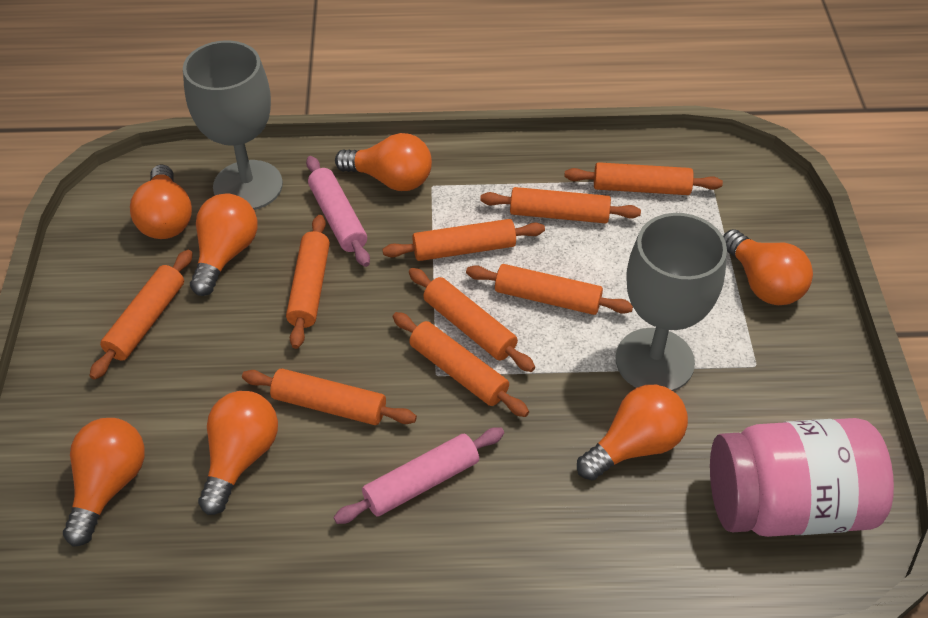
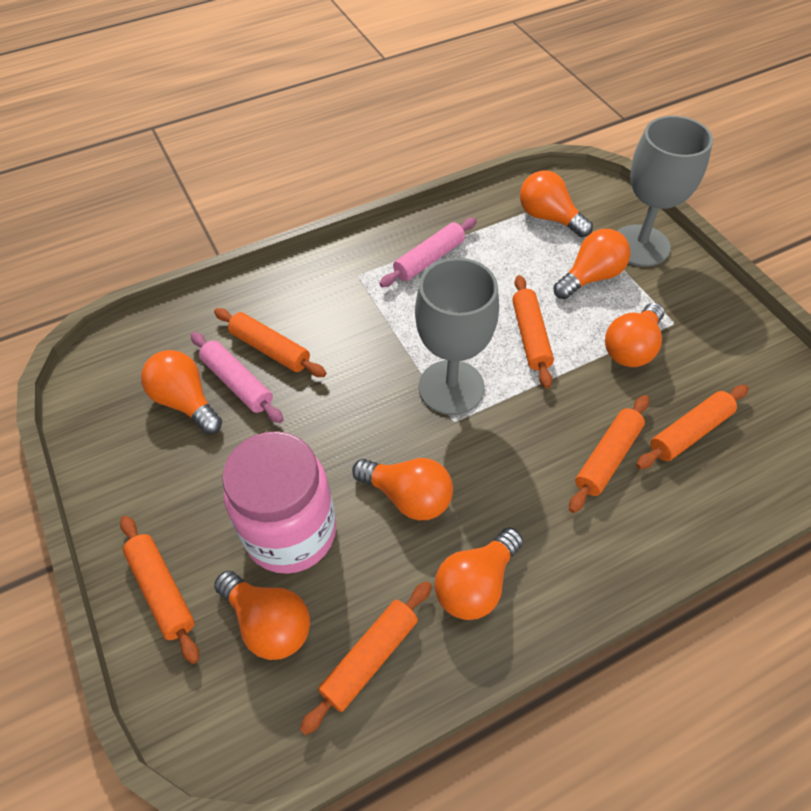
orange rolling pin: [90,250,193,380] [242,369,417,425] [286,215,330,349] [382,219,545,261] [393,312,529,417] [409,268,535,372] [466,264,633,315] [480,187,641,223] [564,162,723,195] = 9 -> [120,516,199,664] [214,308,326,377] [300,581,432,735] [512,275,554,388] [569,395,649,513] [636,385,749,469] = 6

